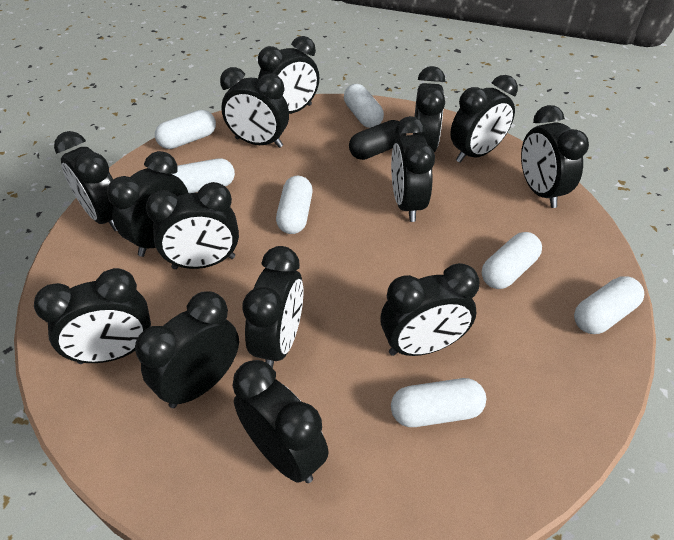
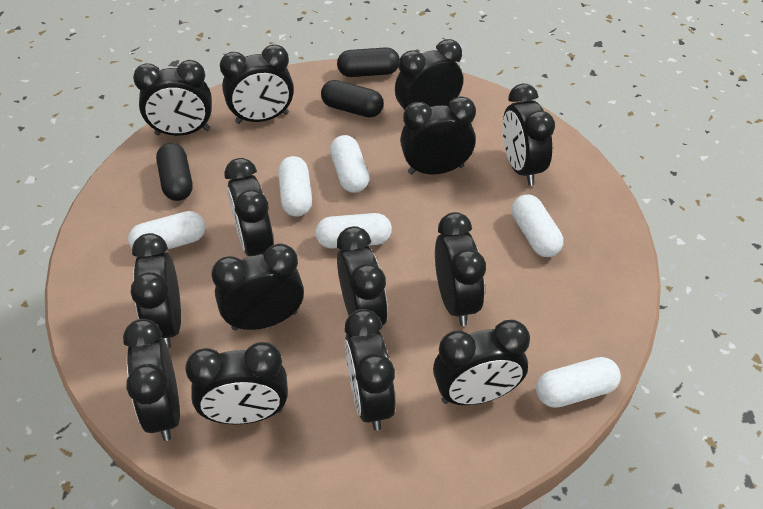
black capsule: [349,120,406,160] = 1 -> [156,143,193,201] [321,80,384,118] [337,47,400,77] = 3
white capsule: [155,110,216,149] [173,158,235,193] [276,176,313,234] [344,84,384,128] [391,378,486,427] [482,232,542,289] [574,276,644,334] = 7 -> [128,211,205,249] [278,156,312,217] [315,213,392,249] [330,135,369,193] [512,195,563,257] [536,357,621,408] = 6

